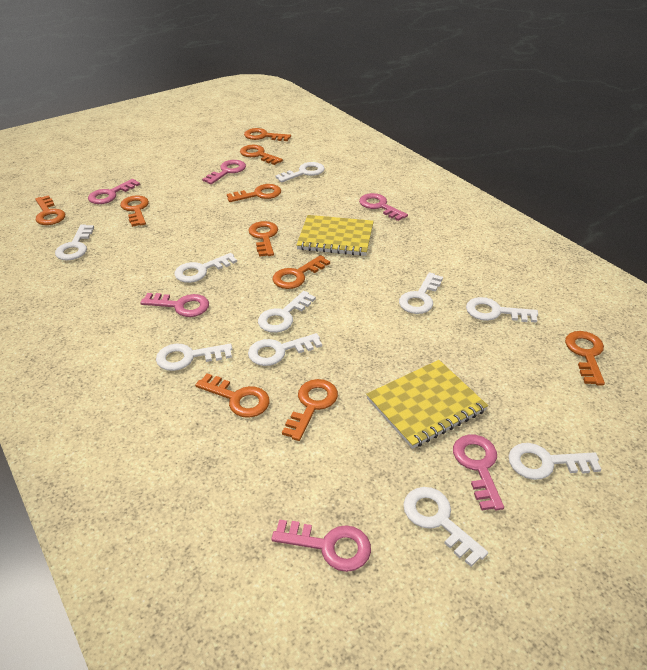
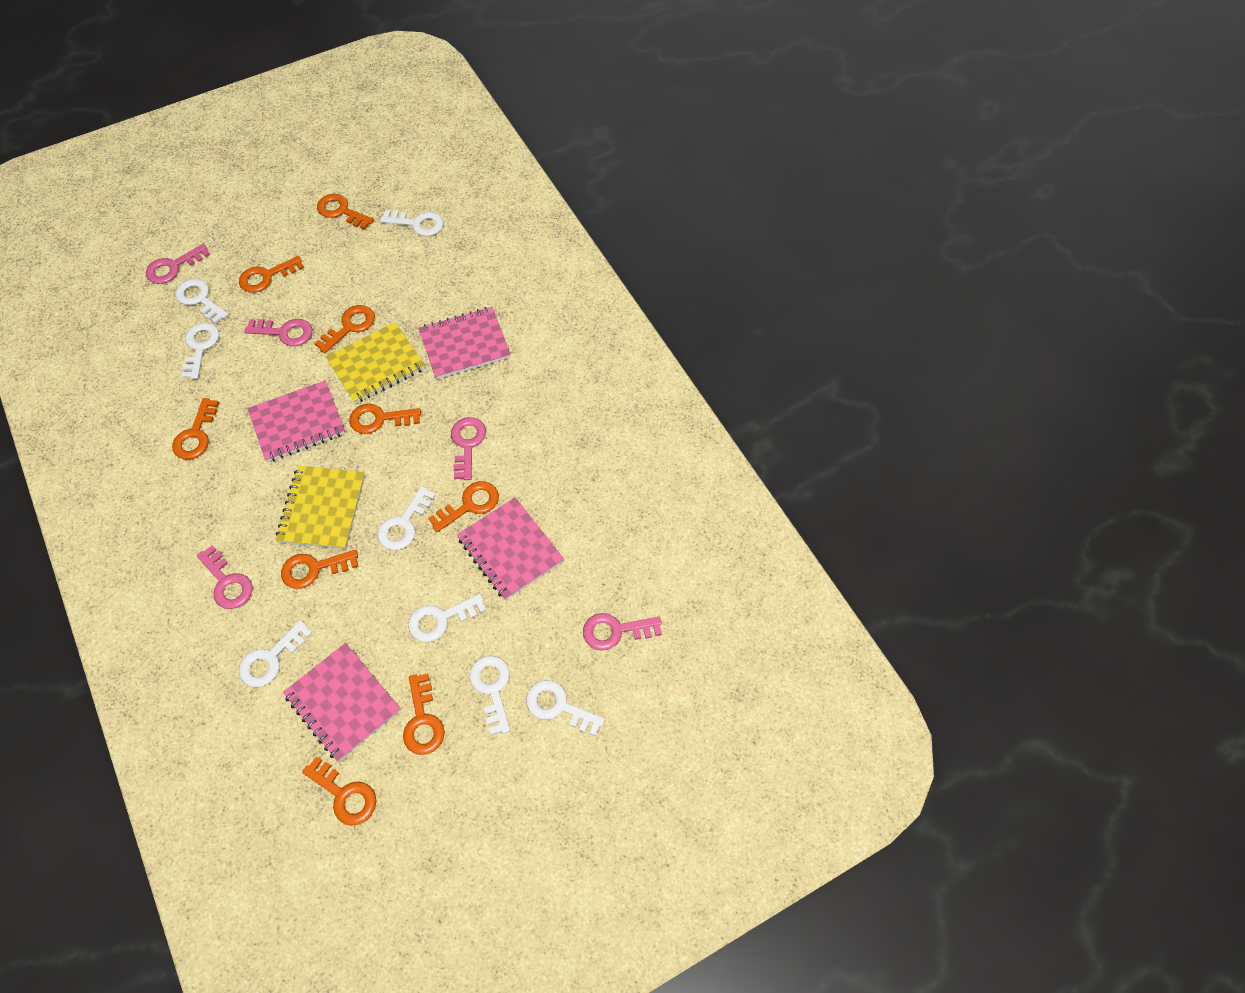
orange key: [35,195,65,225] [120,195,149,227] [195,373,270,418] [227,184,281,202] [240,145,283,165] [244,128,291,141] [248,221,278,257] [272,255,330,289] [282,379,338,441] [565,331,605,386] = 10 -> [172,398,219,460] [239,256,304,293] [281,550,359,589] [302,757,376,826] [314,305,375,353] [317,194,374,230] [349,404,421,434] [403,673,445,755] [428,481,499,532] = 9
pink key: [88,179,140,204] [140,293,209,317] [202,160,246,184] [271,520,371,572] [359,193,408,221] [453,435,504,511] = 6 -> [146,244,210,284] [197,545,253,609] [244,319,312,346] [451,417,486,480] [583,613,662,650] = 5
pink notebook: none = 0 -> [248,380,345,462] [283,643,401,762] [418,307,511,379] [457,497,564,600] = 4
white key: [55,225,94,260] [156,343,232,371] [174,253,237,283] [248,333,322,366] [258,291,316,333] [275,162,325,183] [399,272,443,314] [403,487,488,567] [466,297,538,323] [509,443,602,480] = 10 -> [176,279,228,324] [181,322,220,379] [239,620,312,688] [377,486,436,550] [380,210,443,236] [408,594,486,642] [469,656,510,735] [526,680,605,736] = 8

